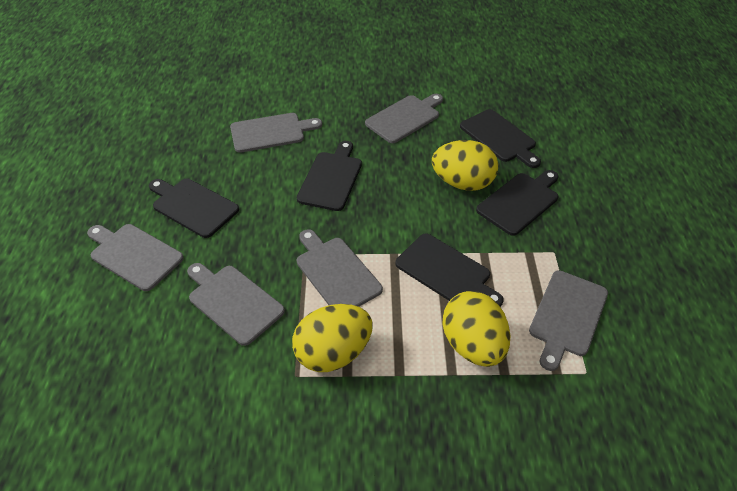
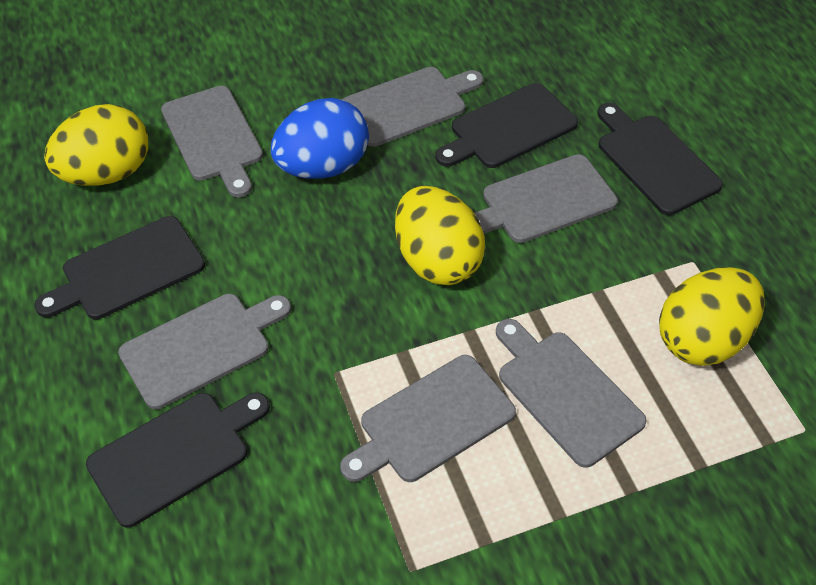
black cutting board: [149,179,239,238] [297,141,362,211] [395,233,504,307] [460,109,541,168] [476,170,559,236] = 5 -> [34,216,205,319] [86,393,270,528] [436,83,578,168] [597,103,723,215] = 4
blue egg: none = 0 -> [271,98,369,179] = 1

